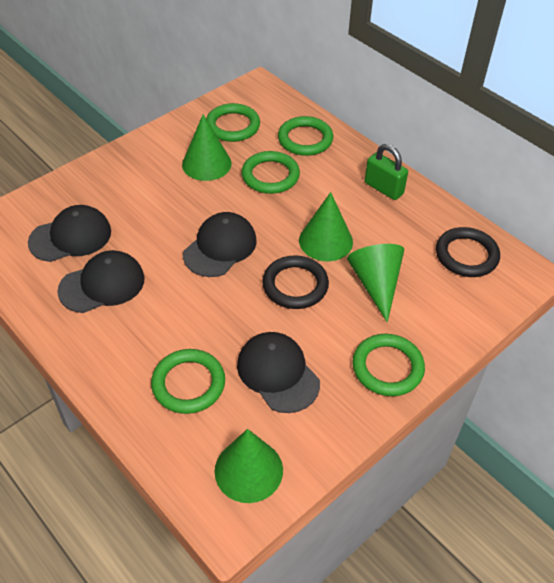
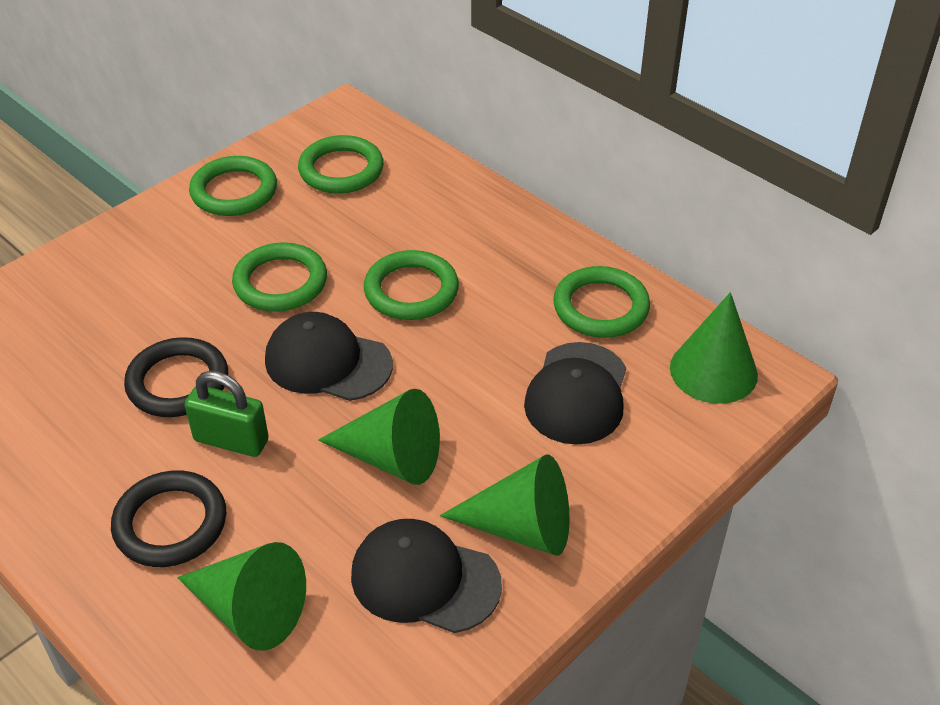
black cap: [28,205,111,262] [57,250,144,313] [183,212,257,277] [237,332,320,413] = 4 -> [265,312,393,401] [351,519,502,633] [524,342,626,445] = 3

